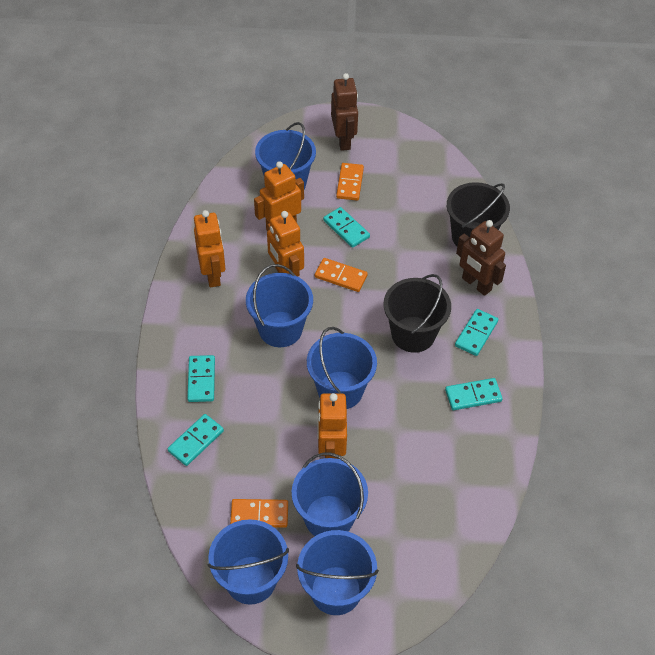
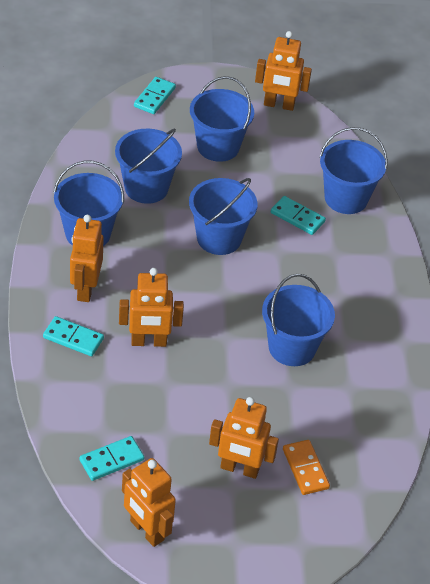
black bucket: [383,274,451,353] [447,182,510,246] = 2 -> none = 0
brown robot: [331,73,358,151] [456,220,506,296] = 2 -> none = 0
orange domino: [230,499,288,528] [315,258,368,292] [336,163,364,201] = 3 -> [283,440,330,495] = 1
orange robot: [194,210,225,287] [254,161,304,231] [267,211,304,277] [317,393,347,459] = 4 -> [70,215,104,302] [119,268,184,347] [122,458,176,547] [209,397,279,479] [255,31,312,111] = 5
turquoise domino: [168,414,224,466] [187,355,215,402] [323,207,370,248] [445,378,503,410] [455,309,498,356] = 5 -> [43,316,104,356] [80,436,144,481] [134,77,176,114] [271,196,326,235] = 4

